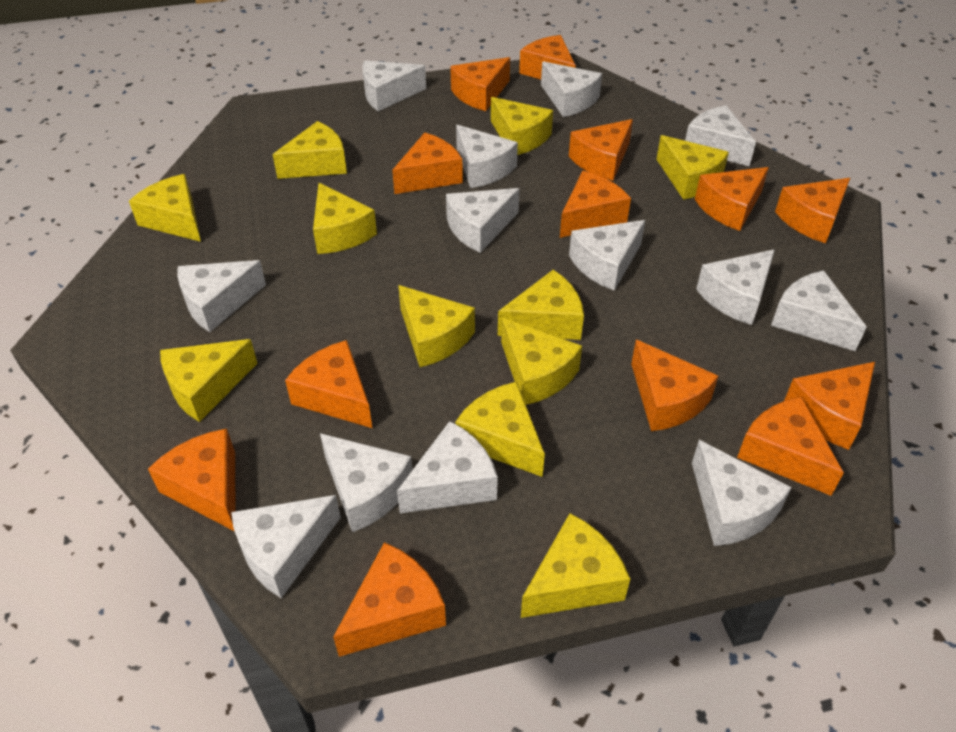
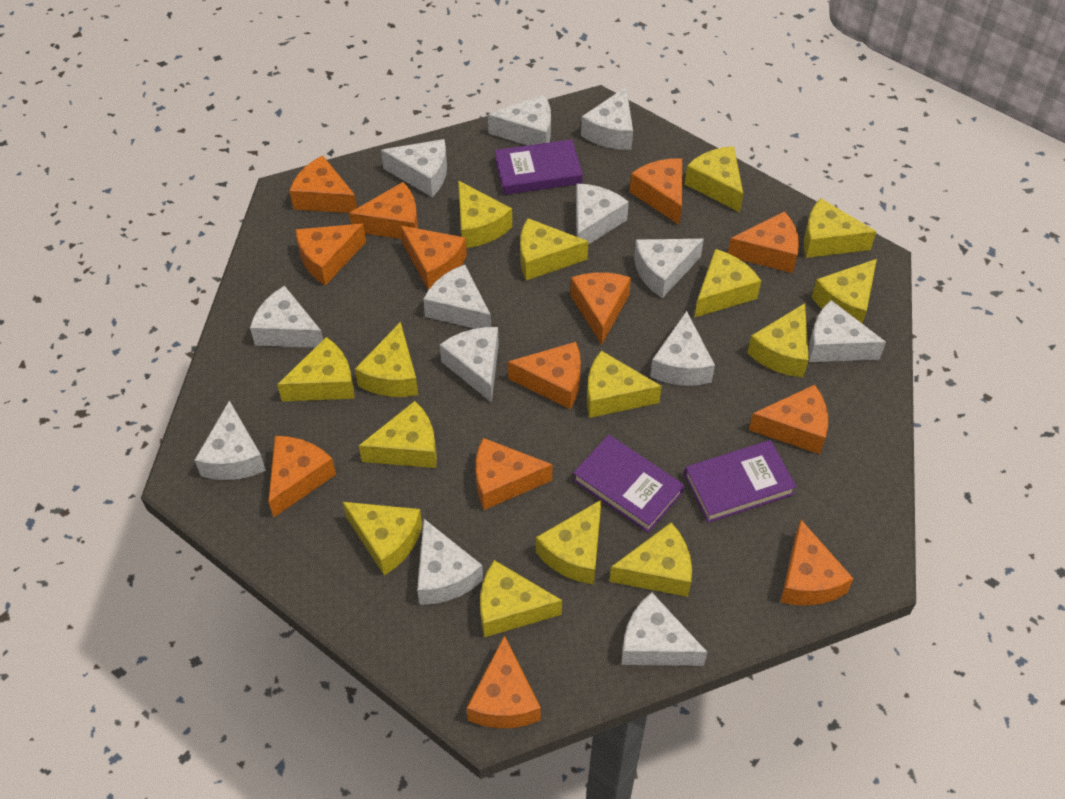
purple book: none = 0 -> [495,139,583,195] [573,435,684,533] [684,440,796,523] = 3
yellow cheese: [129,174,201,242] [160,339,258,422] [273,121,347,179] [313,183,377,254] [398,285,475,367] [455,381,545,477] [491,97,553,155] [498,270,584,340] [501,318,582,405] [521,513,630,618] [656,135,729,200] = 11 -> [277,337,355,402] [343,502,422,575] [355,322,418,397] [359,401,437,468] [458,180,512,248] [480,560,562,637] [520,218,588,280] [536,499,602,584] [587,351,662,418] [609,523,692,597] [685,146,743,212] [694,249,761,318] [747,303,809,378] [804,198,877,258] [811,259,877,324] = 15

